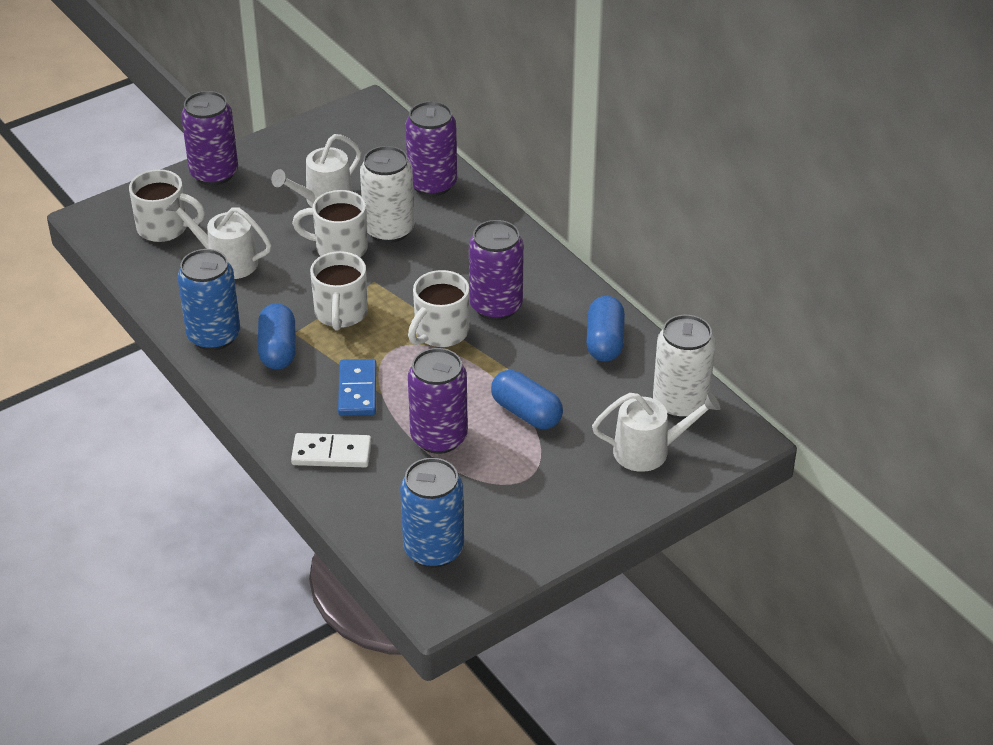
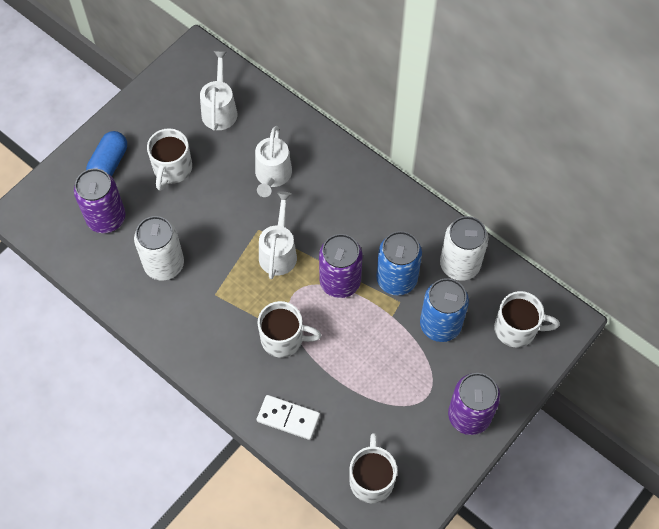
blue capsule: [258,303,296,369] [491,370,563,429] [586,296,625,361] = 3 -> [86,131,127,176] = 1
blue domino: [338,359,376,416] = 1 -> none = 0
purple can: [181,91,238,185] [405,101,457,196] [408,348,468,454] [469,220,524,320] = 4 -> [74,168,125,233] [319,234,362,298] [448,373,500,435] = 3

